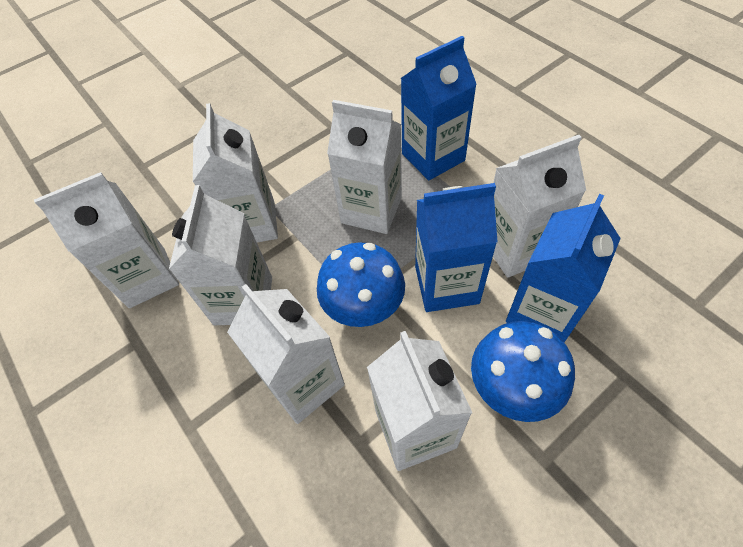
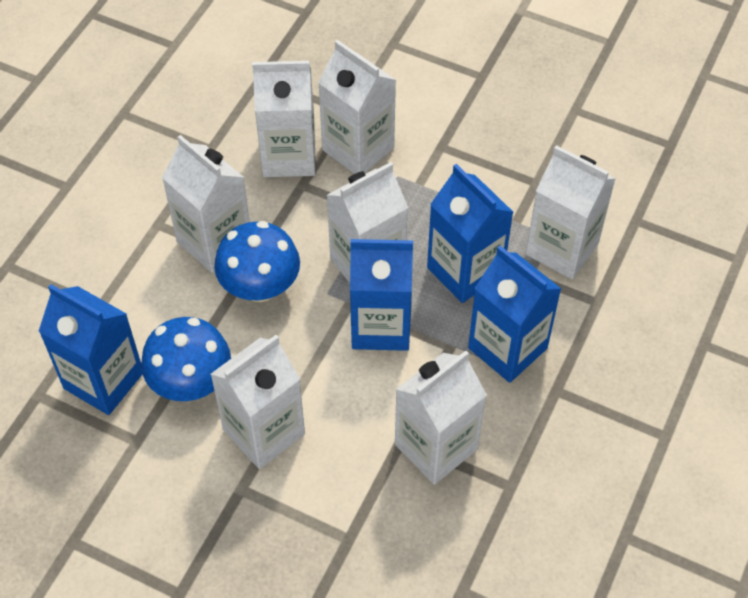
blue carton: [401,36,477,181] [415,183,498,312] [506,194,621,342] = 3 -> [39,284,142,415] [350,239,413,351] [427,164,513,303] [468,246,561,383] = 4

